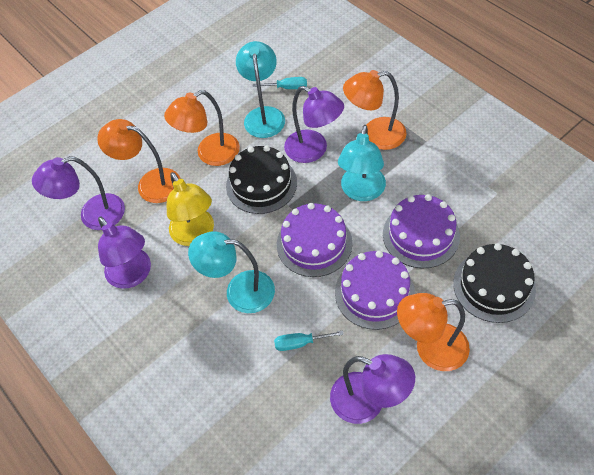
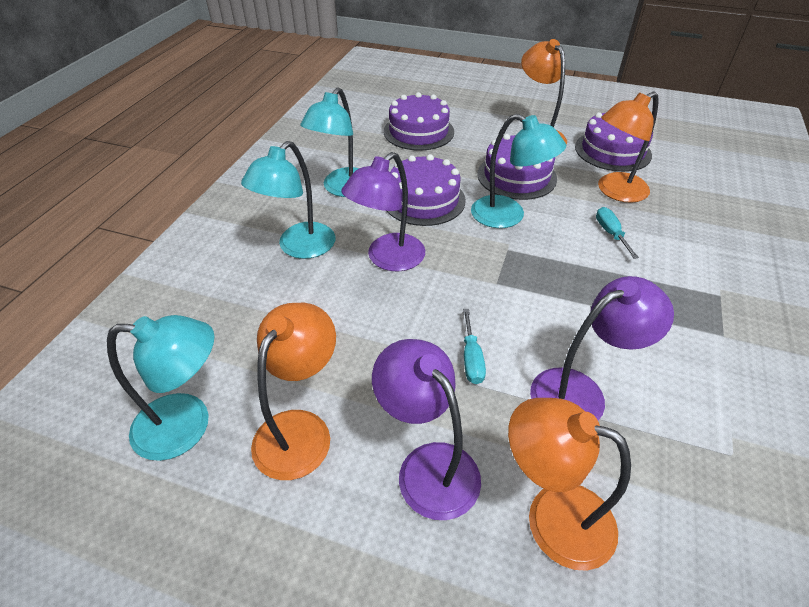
black cake: [226,145,297,214] [453,243,536,323] = 2 -> none = 0
purple cake: [277,203,353,277] [335,251,415,330] [383,194,460,269] = 3 -> [383,92,454,151] [387,154,466,226] [477,134,557,200] [575,112,653,172] = 4
purple lamp: [32,156,125,230] [98,216,151,289] [284,86,344,163] [330,354,415,424] = 4 -> [341,152,425,271] [372,339,481,520] [530,276,674,421] = 3
turquoise lamp: [188,231,275,313] [236,41,285,138] [338,125,386,201] = 3 -> [107,315,214,461] [241,141,335,259] [300,88,359,197] [471,114,566,228] = 4
yellow lamp: [167,172,214,246] = 1 -> none = 0

